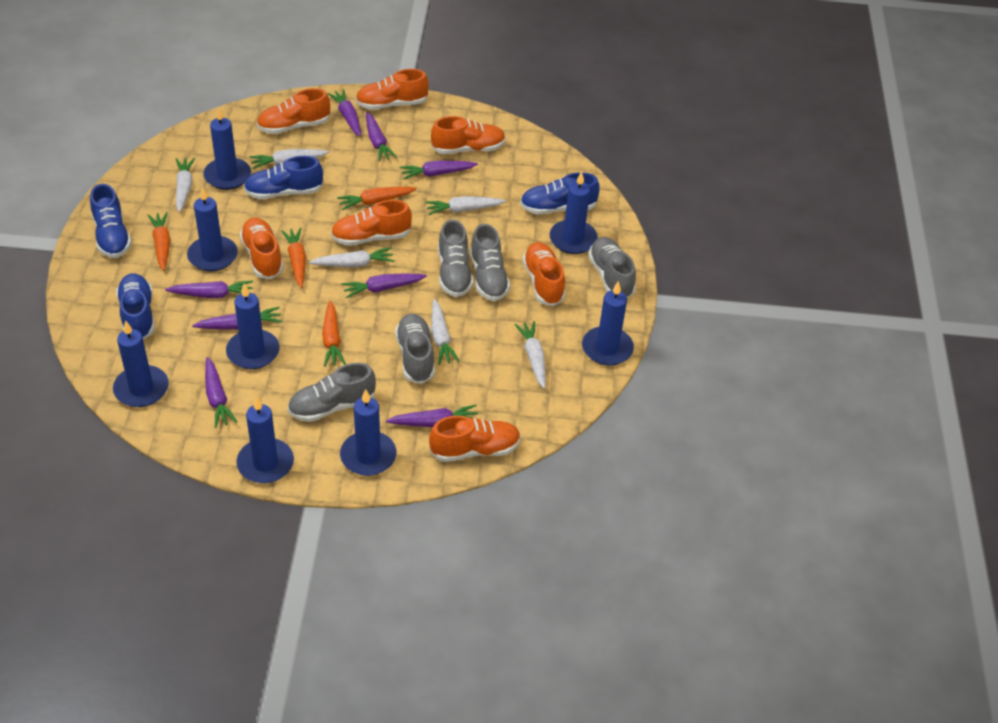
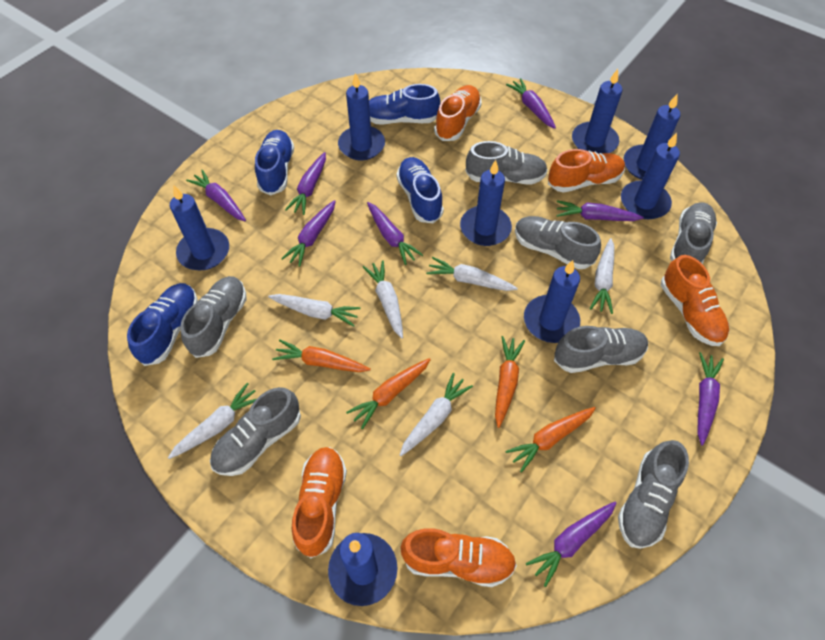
grey shoe: [288,363,376,422] [395,314,435,384] [438,219,473,297] [470,224,510,301] [588,237,636,299] = 5 -> [180,276,247,358] [210,387,301,476] [465,141,548,184] [515,216,601,269] [554,326,648,373] [618,440,689,549] [670,202,717,264] = 7
orange shoe: [239,218,283,279] [256,88,330,134] [331,200,412,246] [355,69,429,110] [429,416,521,462] [431,116,506,154] [522,242,565,306] = 7 -> [292,447,347,558] [400,528,517,587] [434,85,482,141] [548,149,625,193] [661,255,729,346] = 5

